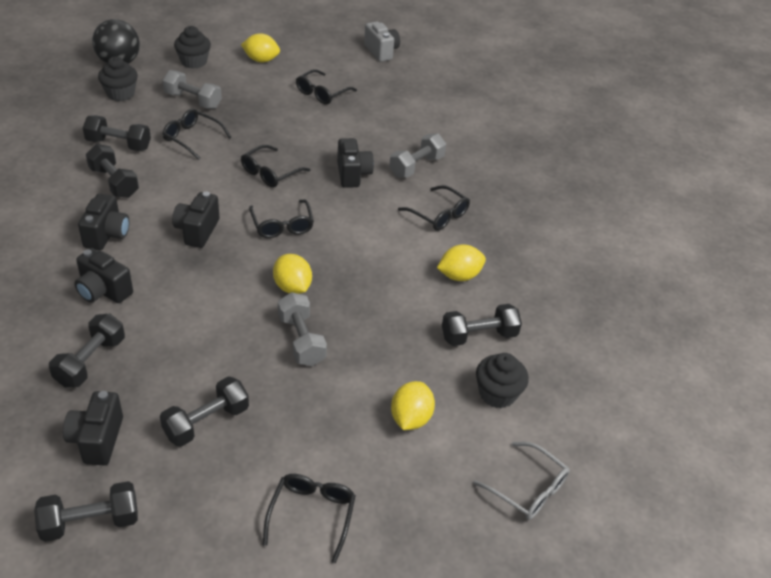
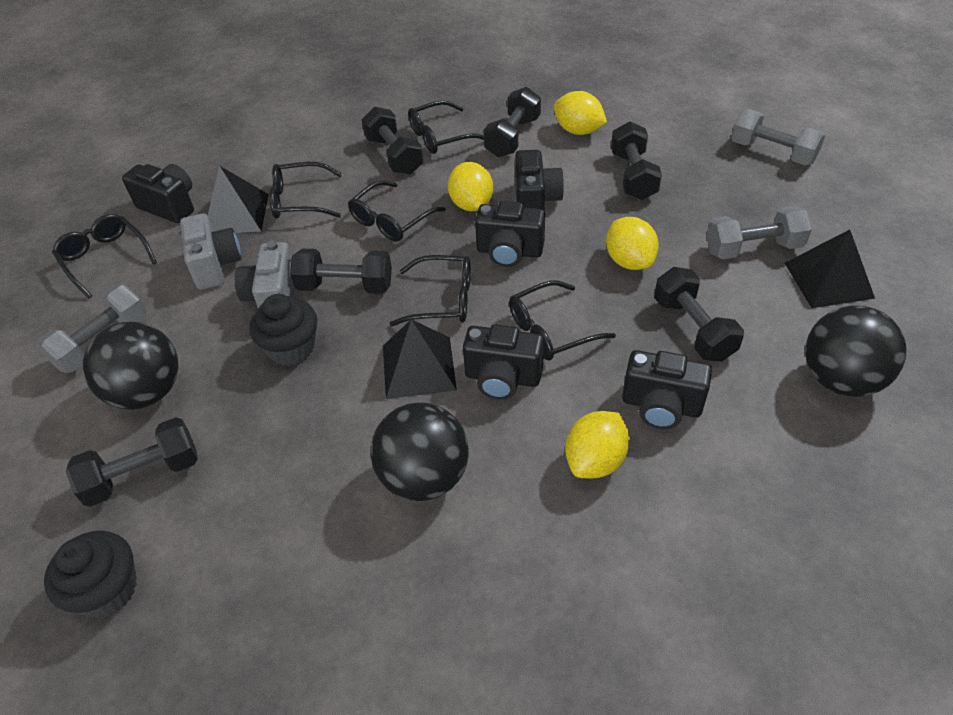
black ball: [92,19,140,64] = 1 -> [83,322,179,410] [370,402,469,501] [805,305,907,397] = 3
black cupcake: [98,57,138,101] [174,26,211,69] [476,353,529,408] = 3 -> [44,530,137,618] [249,294,317,366] = 2
black pyramid: none = 0 -> [208,166,269,233] [383,319,457,399] [785,230,875,308] = 3
grey camera: [364,21,400,62] = 1 -> [180,213,241,290] [235,241,295,308] = 2
grey glasses: [473,442,570,520] = 1 -> none = 0

